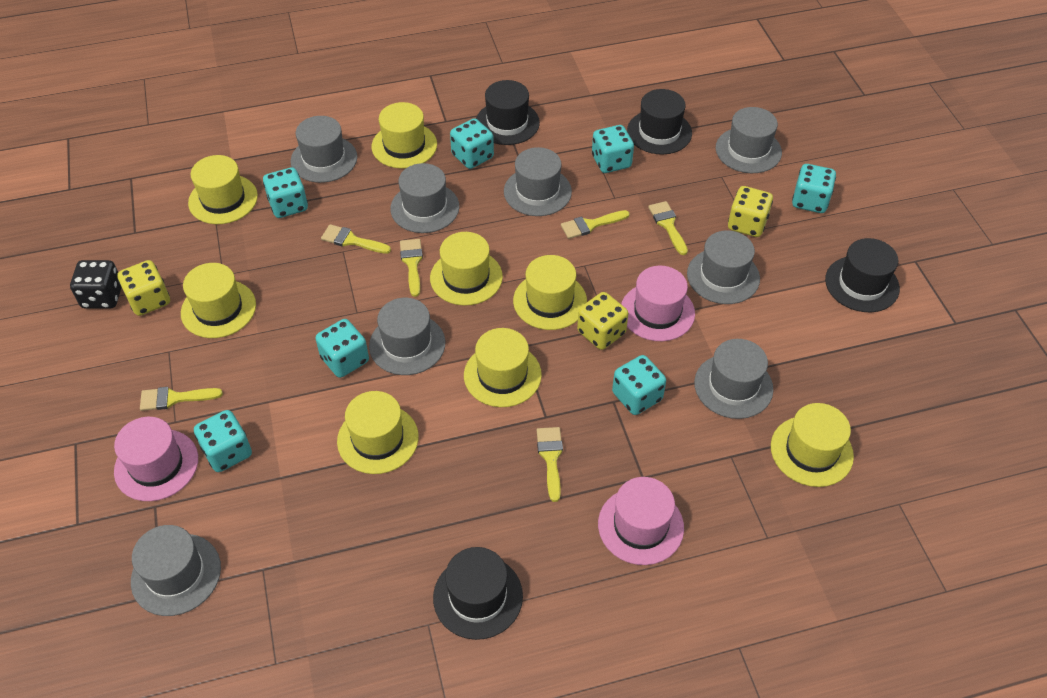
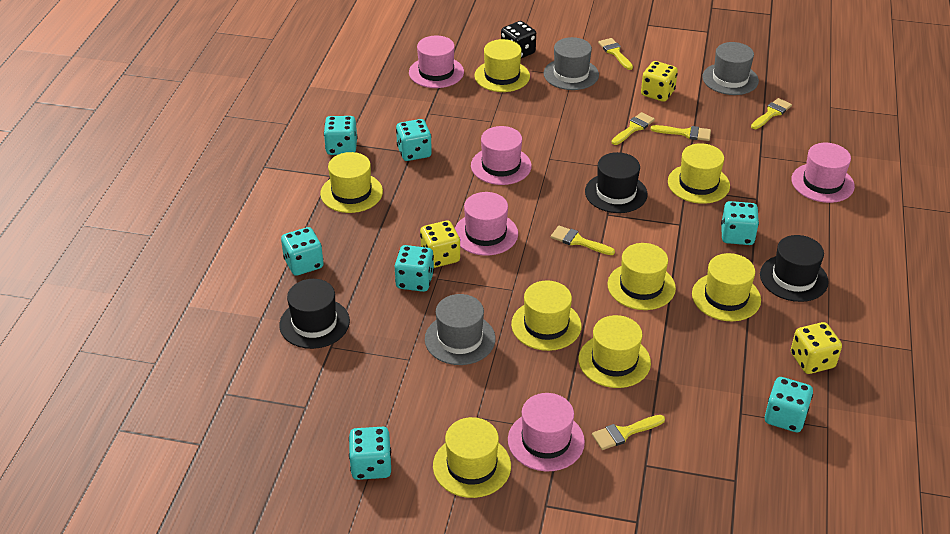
black hat: [433,547,523,640] [476,80,540,145] [627,89,692,154] [825,238,900,312] = 4 -> [279,279,350,349] [585,152,648,213] [760,235,829,302] = 3
grey hat: [131,525,221,616] [291,116,357,183] [369,298,445,375] [390,163,459,233] [504,147,572,216] [687,230,760,304] [694,339,774,419] [716,107,782,173] = 8 -> [425,294,496,365] [544,37,599,90] [702,42,759,95] = 3
pink hat: [114,417,198,501] [598,477,684,565] [621,266,695,341] = 3 -> [409,36,464,88] [455,192,518,256] [471,126,532,185] [508,393,585,471] [792,143,855,203] = 5

